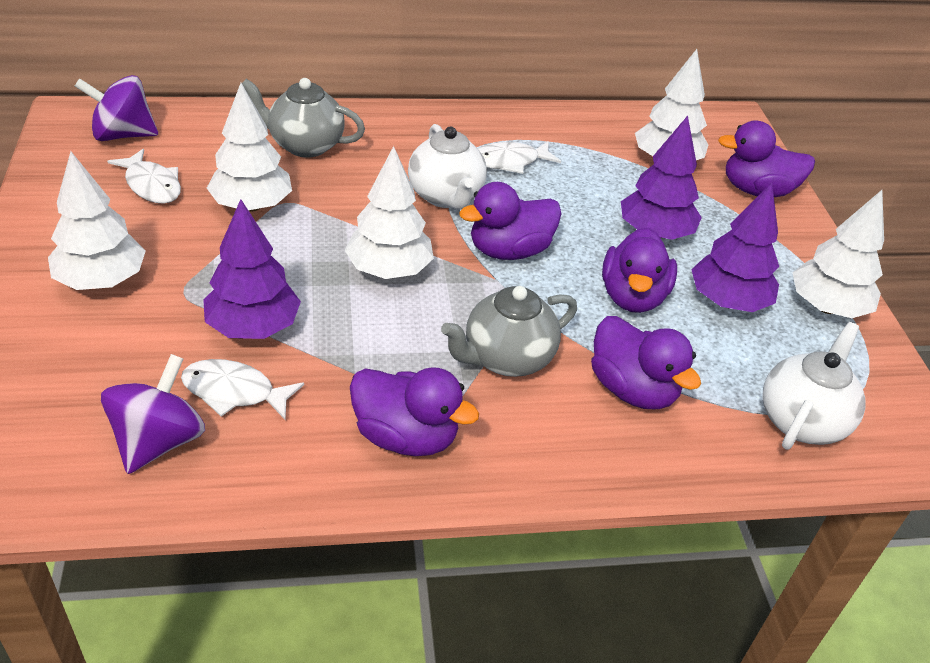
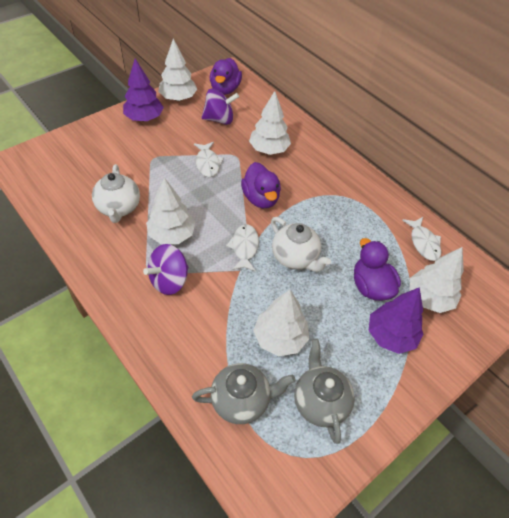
purple duck: [350,367,479,456] [459,182,561,260] [591,316,701,409] [602,227,677,313] [718,120,815,197] = 5 -> [210,58,242,95] [241,162,281,208] [354,238,401,301] = 3
purple tree: [203,199,301,339] [621,116,702,240] [691,183,779,312] = 3 -> [123,58,164,121] [368,287,424,354] = 2

